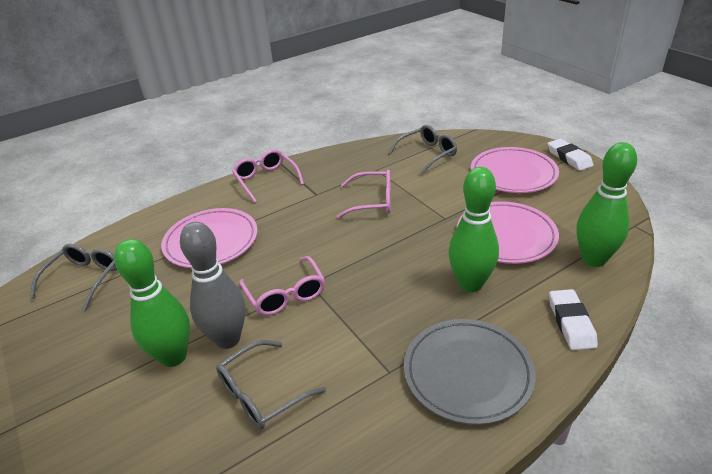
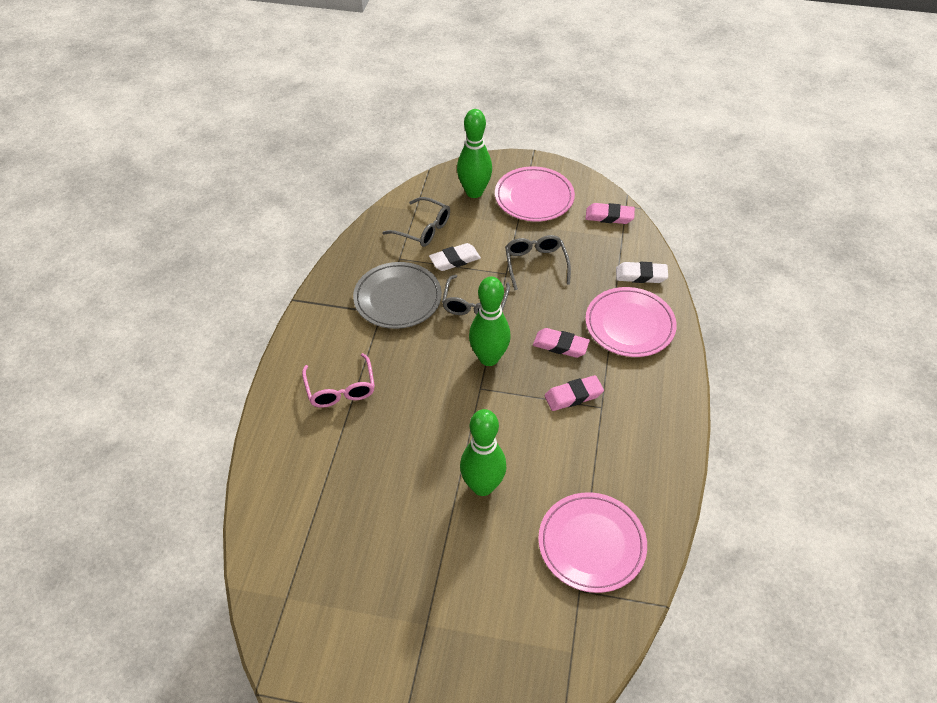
grey bowling pin: [180,222,246,349] = 1 -> none = 0
pink eraser: none = 0 -> [533,328,590,358] [545,375,604,411] [586,203,635,224] = 3
pink glasses: [232,149,304,203] [239,256,325,316] [337,170,391,219] = 3 -> [302,353,375,408] = 1

